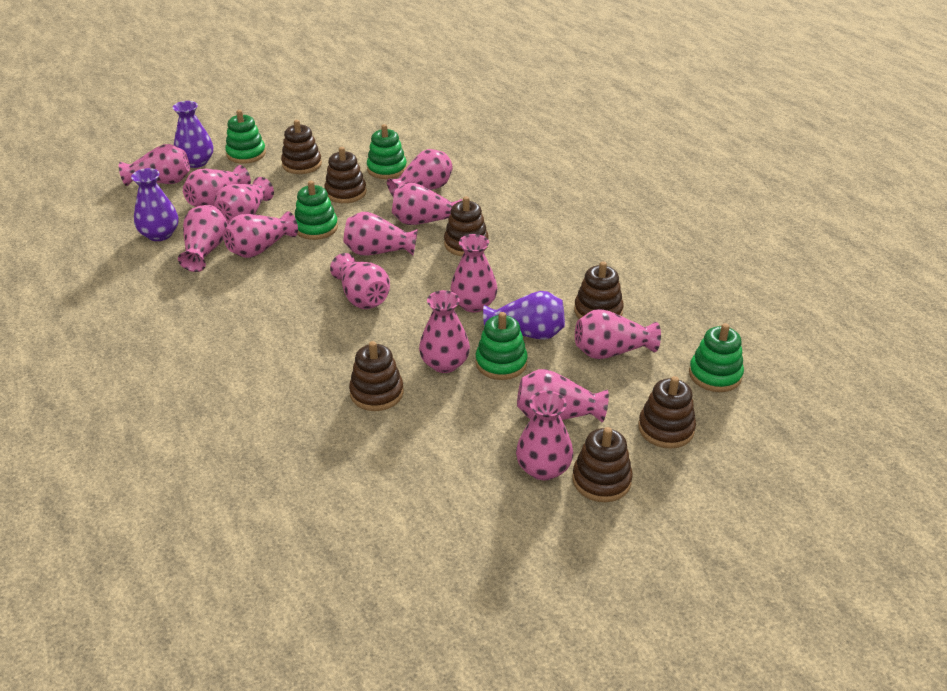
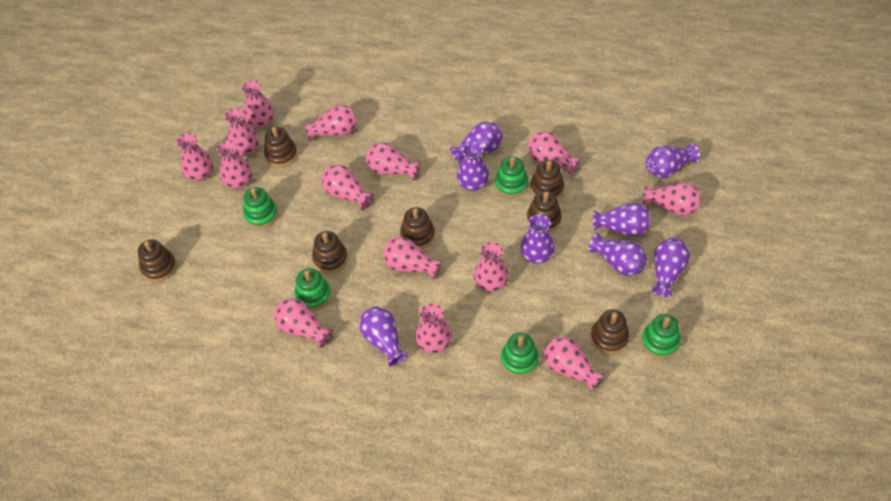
purple vase: [131,168,178,241] [172,101,213,168] [483,291,565,340] = 3 -> [360,306,408,367] [450,122,503,164] [457,142,489,191] [520,214,555,264] [588,233,648,276] [593,203,649,237] [646,144,700,178] [651,238,690,297] = 8

